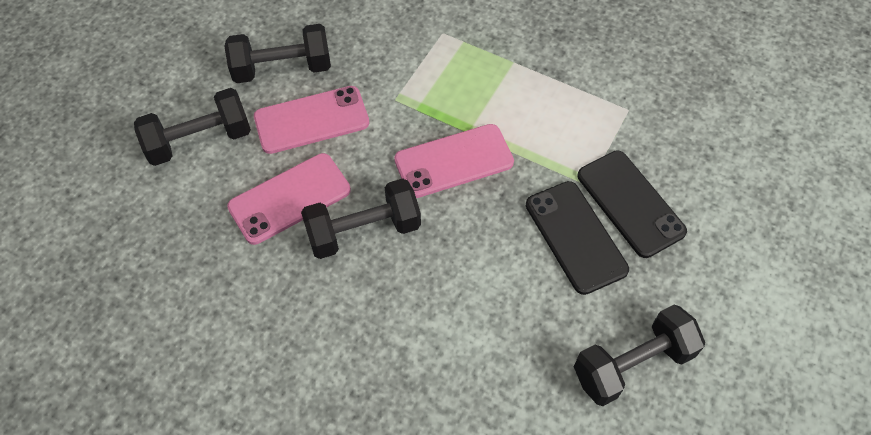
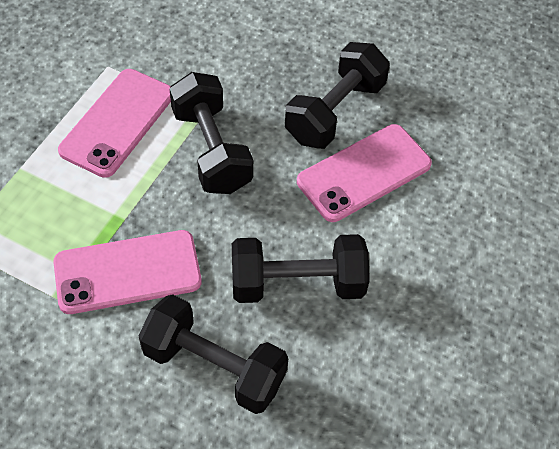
black phone: [526,181,629,295] [578,150,687,258] = 2 -> none = 0

